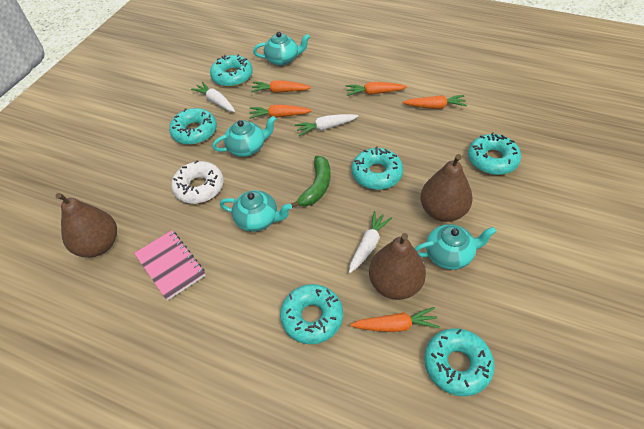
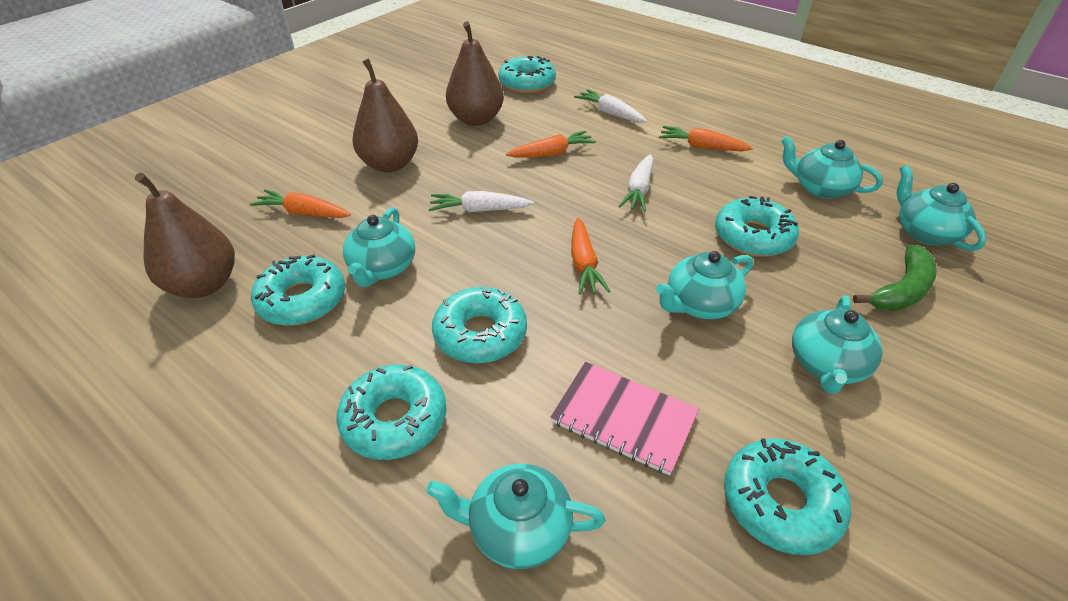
orange carrot: [249,104,312,119] [251,80,311,93] [346,82,407,96] [350,307,440,332] [402,95,467,109] = 5 -> [250,190,351,218] [506,131,596,158] [571,218,610,295] [659,126,753,151] = 4
turquoise teapot: [212,116,276,157] [220,190,292,232] [253,32,310,65] [415,224,497,270] = 4 -> [343,207,415,287] [426,464,606,569] [656,251,753,319] [781,136,883,199] [792,296,883,394] [897,165,986,251] = 6
white donut: [171,160,224,204] = 1 -> none = 0

